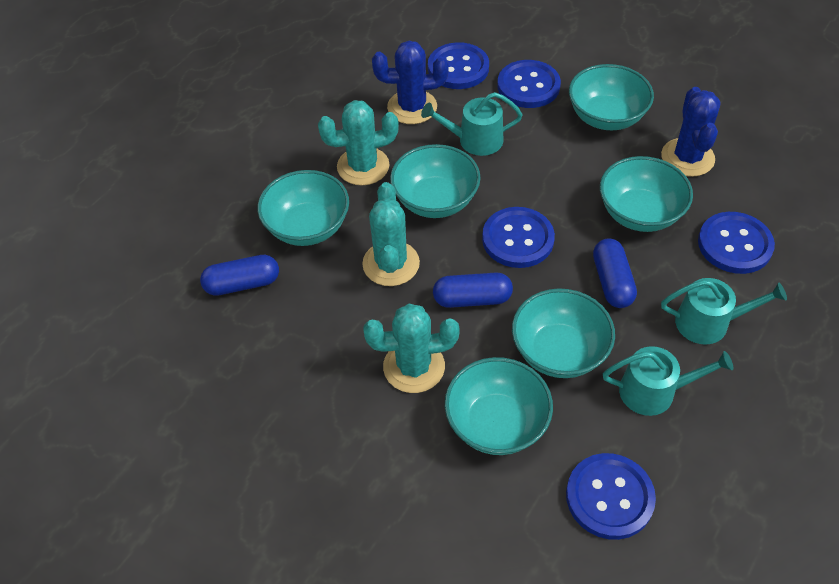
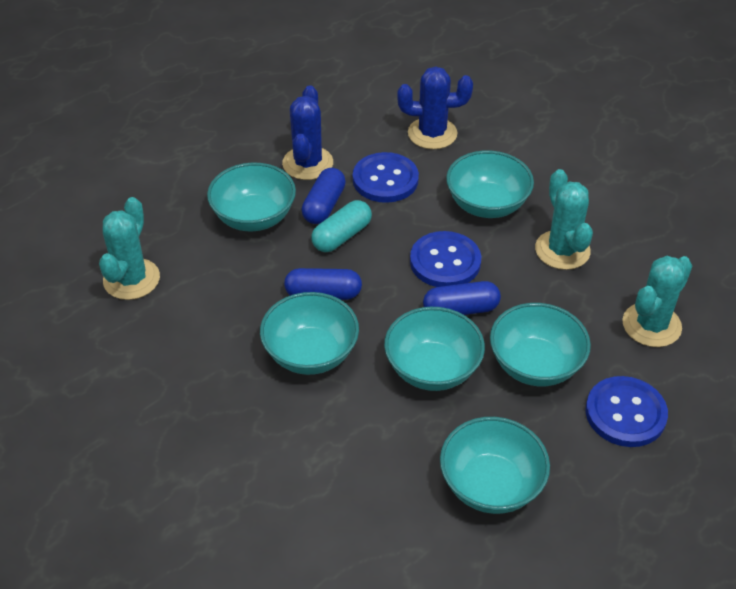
blue button: [428,42,489,89] [482,207,555,268] [497,60,561,108] [566,453,656,540] [698,212,775,274] = 5 -> [353,152,419,203] [410,231,481,287] [586,376,668,447] = 3
turquoise capsule: none = 0 -> [311,200,372,252] = 1
turquoise watering can: [421,92,523,156] [603,346,733,416] [661,278,787,345] = 3 -> none = 0

